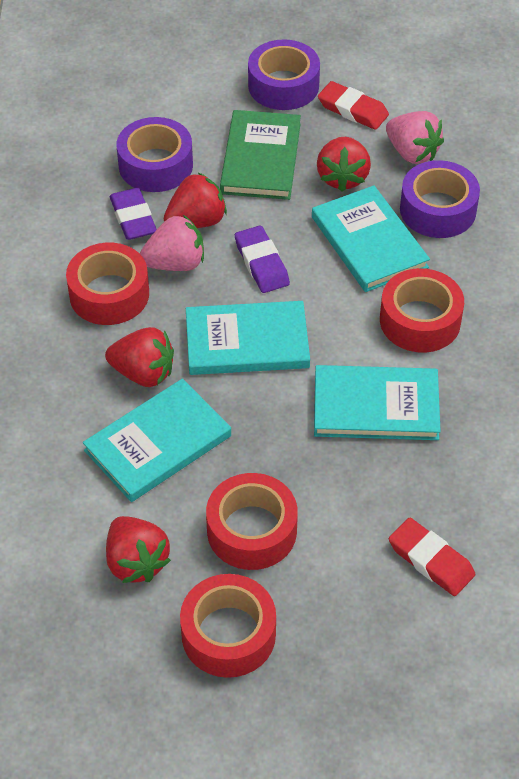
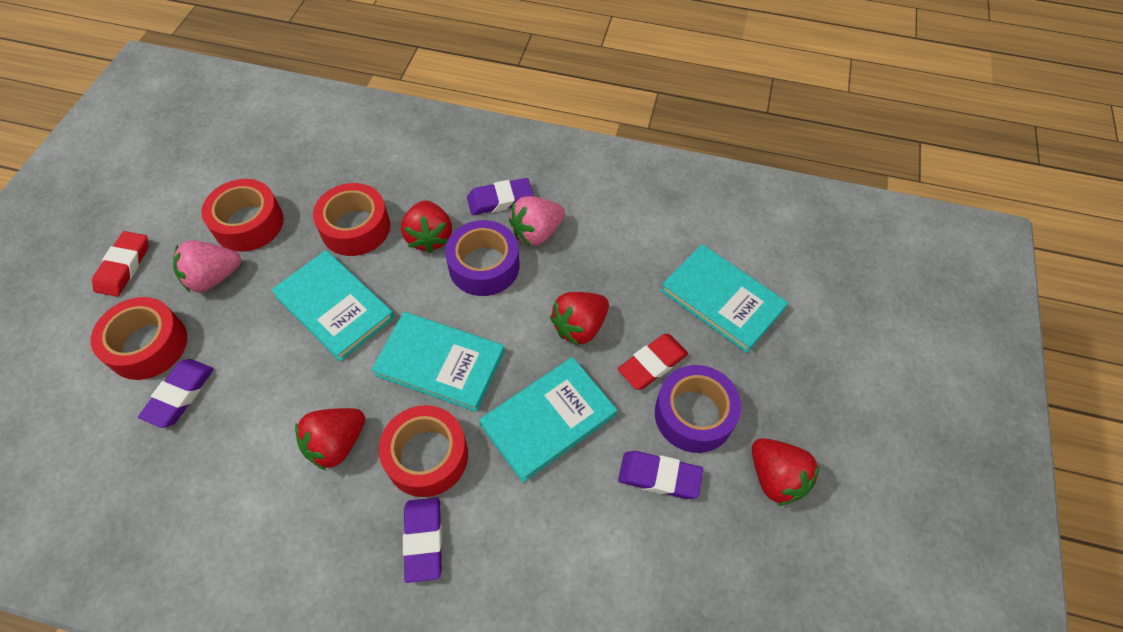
green book: [220,110,301,200] = 1 -> none = 0
purple eraser: [110,188,157,240] [235,225,290,293] = 2 -> [138,359,214,428] [403,497,442,583] [467,178,533,215] [618,451,703,499] = 4
purple tape: [117,117,193,192] [248,39,320,110] [400,160,480,238] = 3 -> [445,220,519,296] [655,365,741,453] = 2

